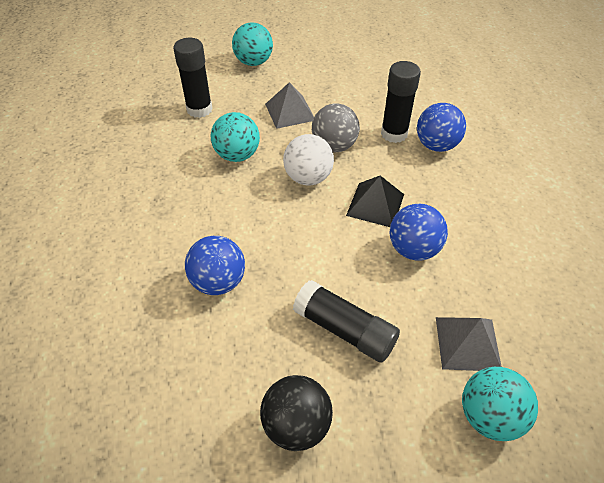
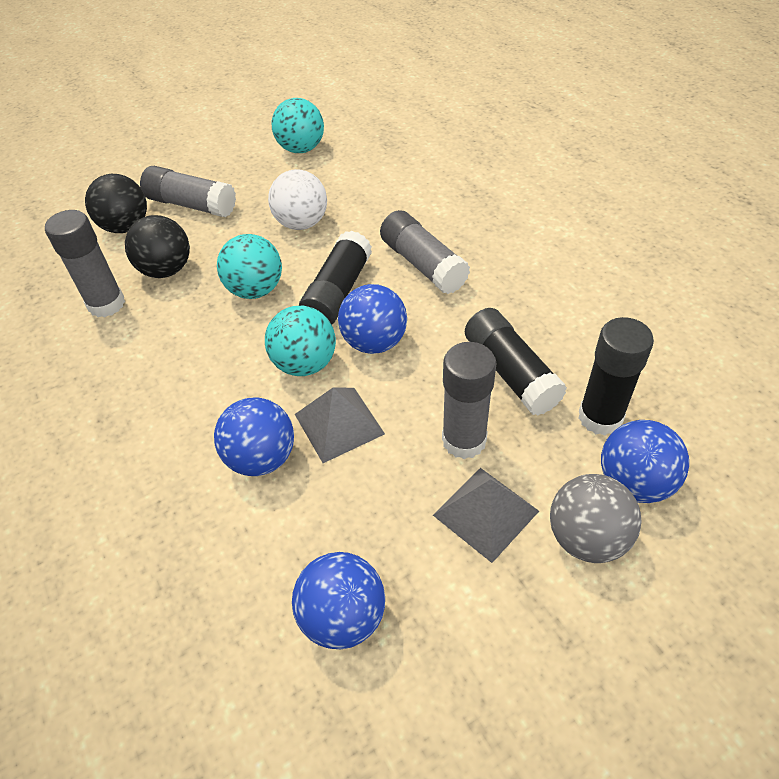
black ball: [260,375,333,451] = 1 -> [85,174,147,233] [125,215,190,278] = 2
black pyramid: [346,176,404,227] = 1 -> none = 0
blue ball: [185,236,245,295] [389,204,448,261] [417,103,466,152] = 3 -> [214,397,294,476] [292,552,385,649] [338,284,407,354] [601,420,689,503] = 4
grey glue stick: none = 0 -> [45,210,125,317] [140,166,236,218] [380,210,470,294] [442,342,497,459] = 4

